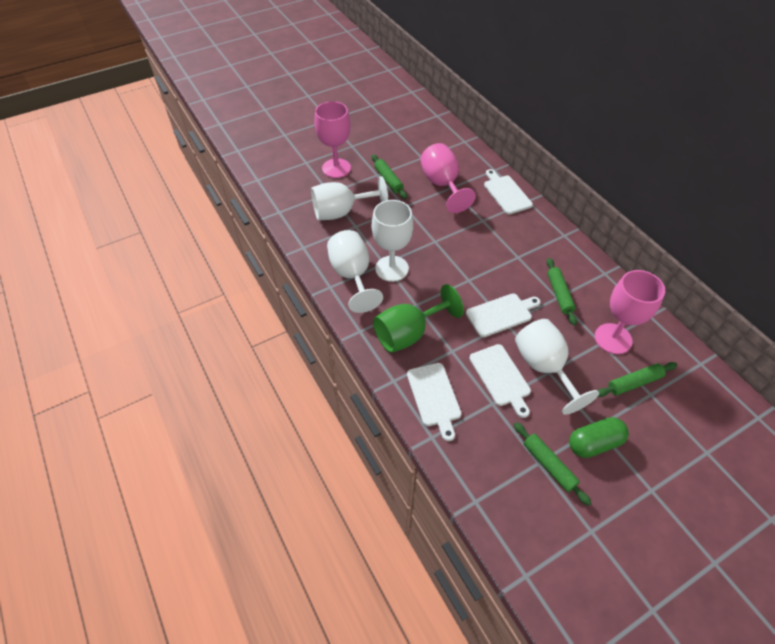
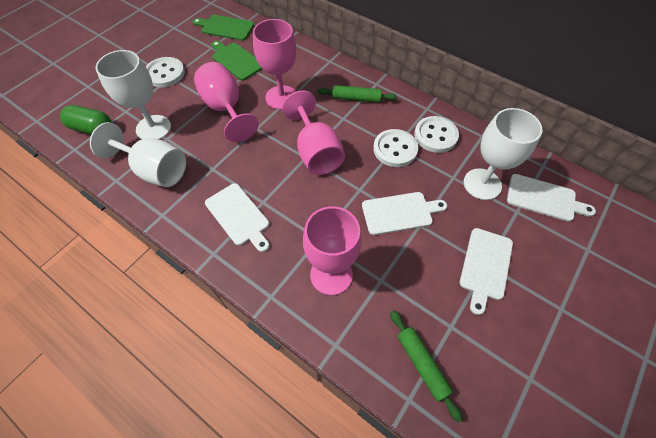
green cutting board: none = 0 -> [192,15,254,41] [211,41,262,80] = 2
green goblet: [373,284,464,353] = 1 -> none = 0
green rolling pin: [372,155,407,199] [514,422,591,506] [547,258,577,325] [598,362,677,397] = 4 -> [317,85,397,103] [390,310,462,423] = 2
pink goblet: [315,101,351,178] [420,143,476,213] [595,270,665,354] = 3 -> [194,62,259,142] [253,19,296,110] [282,91,345,175] [303,206,362,295] = 4
white button: none = 0 -> [146,57,185,87] [373,129,418,167] [414,116,459,153] = 3
white goblet: [311,176,388,220] [327,230,383,313] [372,200,413,282] [515,319,599,415] = 4 -> [90,122,186,187] [96,50,171,140] [464,108,543,200] = 3

